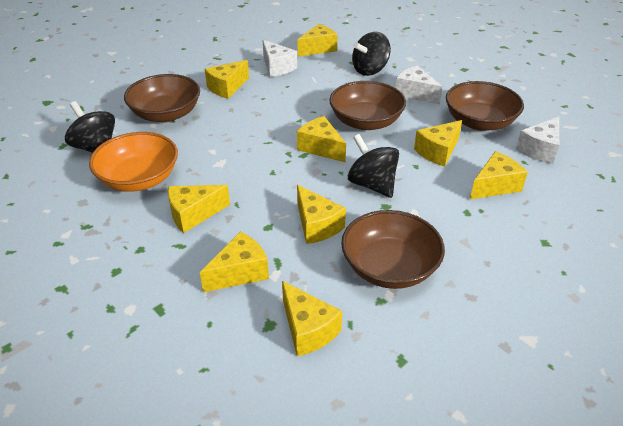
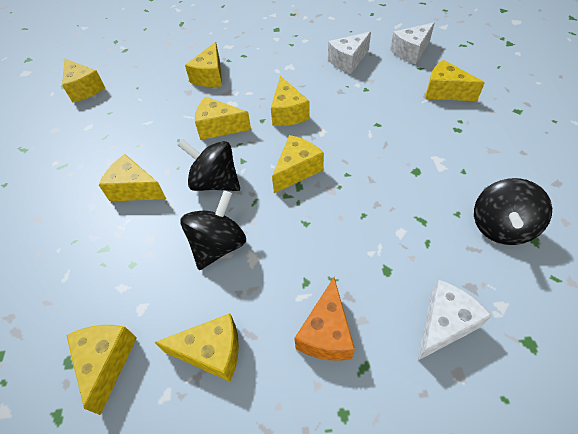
brown bowl: [124,74,200,122] [329,81,406,130] [341,210,445,289] [446,81,524,131] = 4 -> none = 0
orange bowl: [89,132,178,192] = 1 -> none = 0
orange cheese: none = 0 -> [294,277,355,361] = 1

